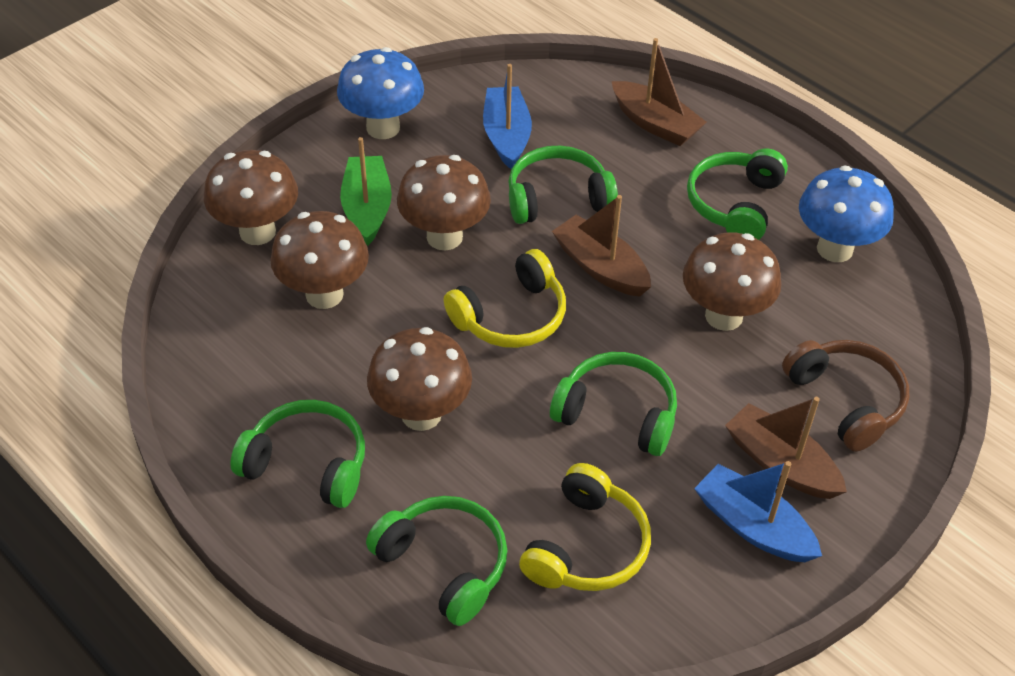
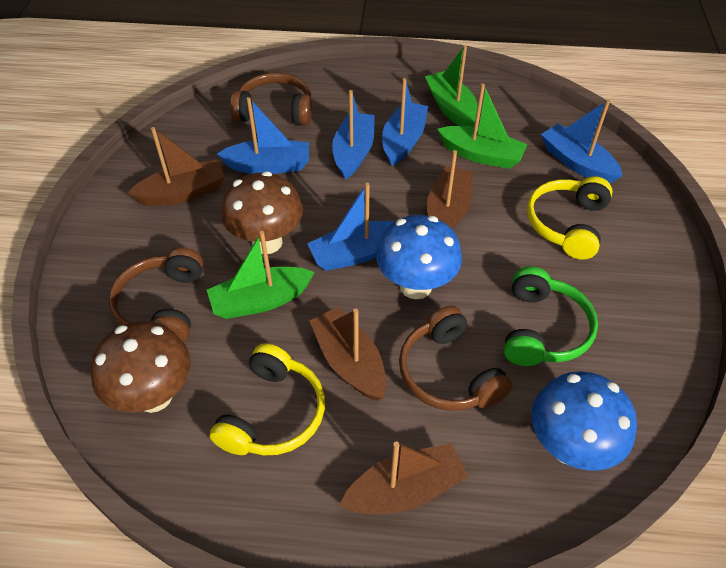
blue boat: [483,64,532,169] [694,461,822,562] = 2 -> [217,97,309,174] [307,183,394,271] [332,90,375,179] [382,78,428,166] [541,99,623,184] = 5
brown boat: [552,195,651,297] [612,38,707,146] [725,397,847,499] = 3 -> [127,127,225,206] [310,307,386,401] [339,441,469,514] [427,150,473,230] = 4
brown headphones: [782,340,909,452] = 1 -> [109,247,203,343] [230,73,312,125] [399,306,512,411] = 3
brown mushroom: [204,150,298,245] [270,211,369,309] [367,327,472,431] [397,155,491,250] [683,232,781,331] = 5 -> [90,321,191,413] [221,171,303,254] = 2
green boat: [340,137,392,245] = 1 -> [207,231,315,319] [425,45,478,127] [438,84,527,169] = 3
green headphones: [230,400,365,508] [366,496,507,626] [508,146,618,224] [550,352,677,456] [687,148,788,240] = 5 -> [504,266,598,366] = 1

